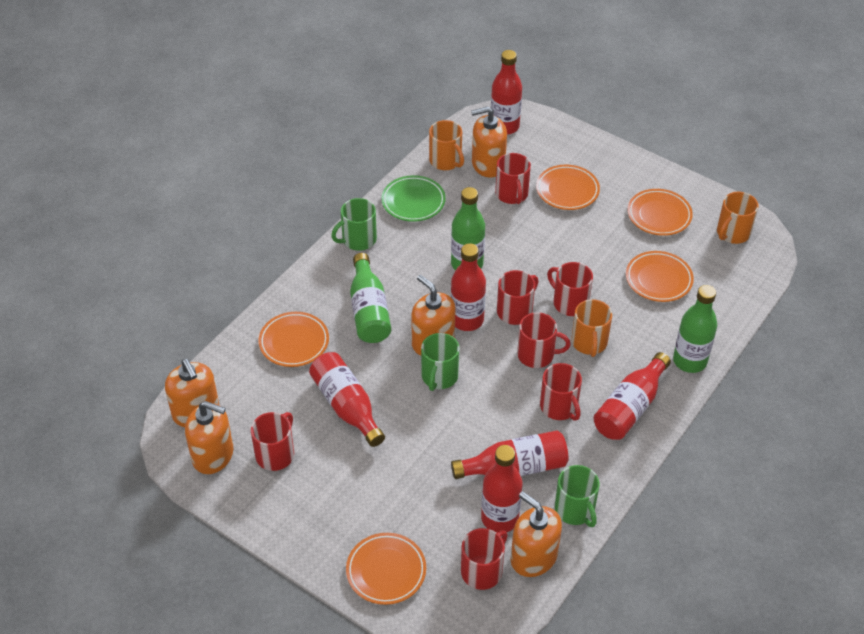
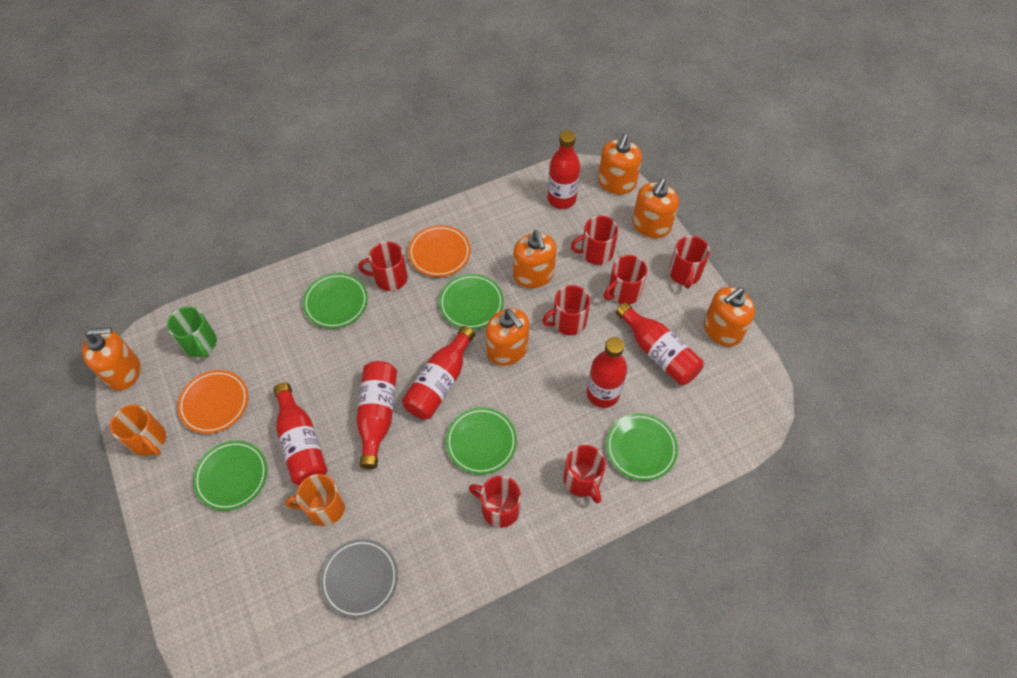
green bottle: [350,253,391,343] [451,187,485,270] [673,285,717,373] = 3 -> none = 0
green mug: [331,198,377,251] [421,333,460,391] [555,465,600,527] = 3 -> [167,307,217,358] = 1
green plate: [381,175,446,222] = 1 -> [193,441,267,511] [303,273,368,329] [439,274,504,330] [446,407,517,475] [606,413,678,481] = 5
grey plate: none = 0 -> [320,539,398,618] = 1
orange mug: [429,120,464,170] [571,299,612,357] [717,192,758,244] = 3 -> [110,405,166,456] [285,474,345,526] = 2
orange plate: [259,312,329,367] [346,533,426,605] [536,165,600,210] [626,251,694,302] [627,189,693,236] = 5 -> [177,370,248,434] [408,225,471,277] = 2
orange soap dispenser: [165,359,219,427] [185,401,233,474] [411,275,456,356] [471,106,507,177] [511,491,562,577] = 5 -> [82,327,140,390] [486,308,529,366] [513,230,557,288] [598,134,642,194] [632,178,679,238] [704,287,755,347] = 6

